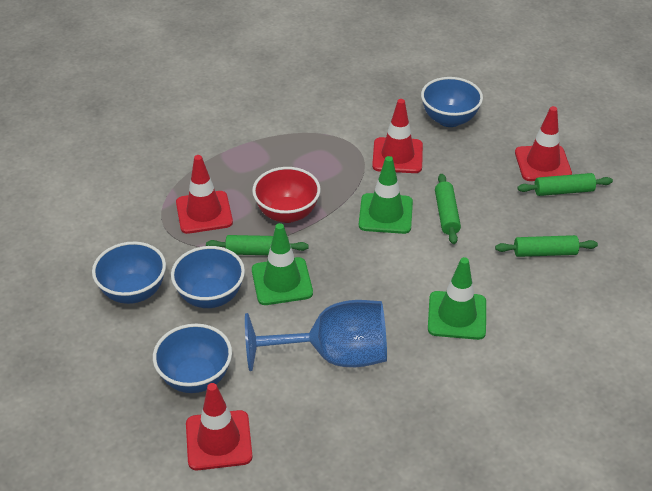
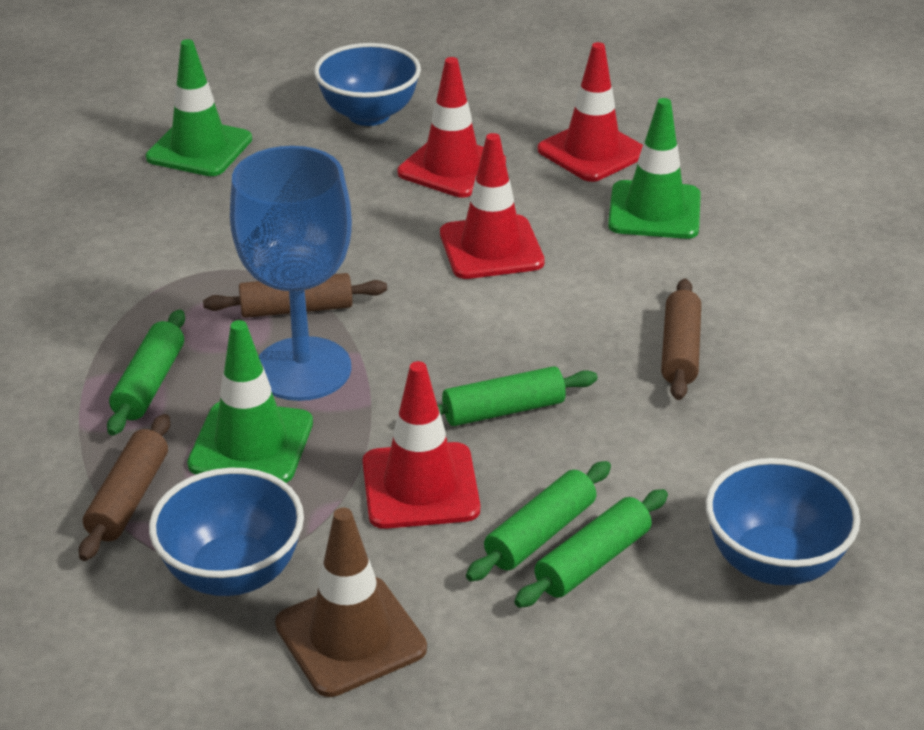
blue bowl: [92,242,166,304] [153,324,232,393] [171,246,245,308] [421,77,483,127] = 4 -> [149,467,304,596] [314,43,421,126] [705,458,860,586] = 3
brown rolling pin: none = 0 -> [79,414,170,561] [203,273,387,318] [661,279,701,400] = 3
brown traffic cone: none = 0 -> [275,507,427,697] = 1
red bowl: [252,167,321,223] = 1 -> none = 0

